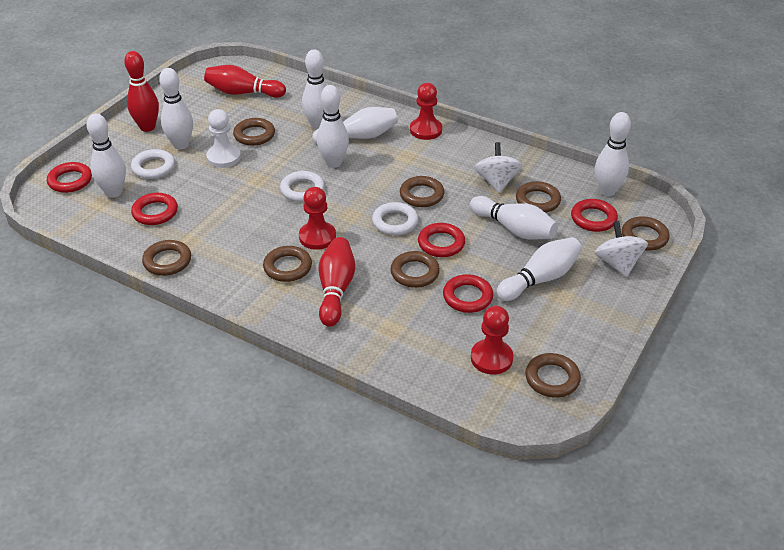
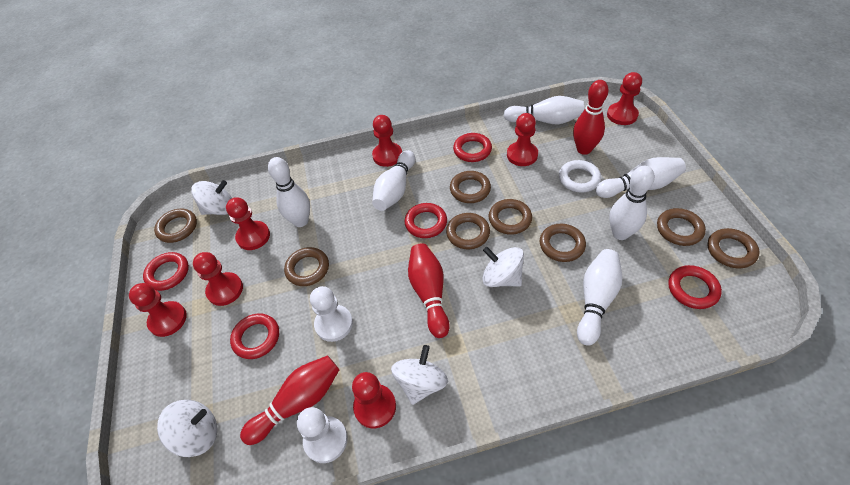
red pawn: [299,187,336,250] [410,83,442,140] [471,306,513,375] = 3 -> [129,283,187,337] [193,252,243,306] [226,197,270,250] [352,372,396,428] [372,115,402,167] [507,113,538,166] [607,72,642,125] = 7
white bowling pin: [87,113,126,198] [159,68,193,150] [302,49,327,130] [312,107,398,144] [317,85,349,168] [470,196,558,240] [496,237,582,301] [595,112,631,196] = 8 -> [268,157,310,227] [372,150,415,211] [504,96,584,124] [577,249,622,346] [596,157,686,198] [609,166,655,240] = 6
white pawn: [206,109,241,168] = 1 -> [297,407,348,463] [310,286,353,342] = 2
white ring: [131,149,175,179] [280,171,325,202] [372,202,418,235] = 3 -> [559,160,601,193] = 1
white spinning top: [475,142,522,193] [595,221,648,277] = 2 -> [157,400,217,457] [191,180,232,215] [391,345,448,405] [482,247,524,287] = 4

